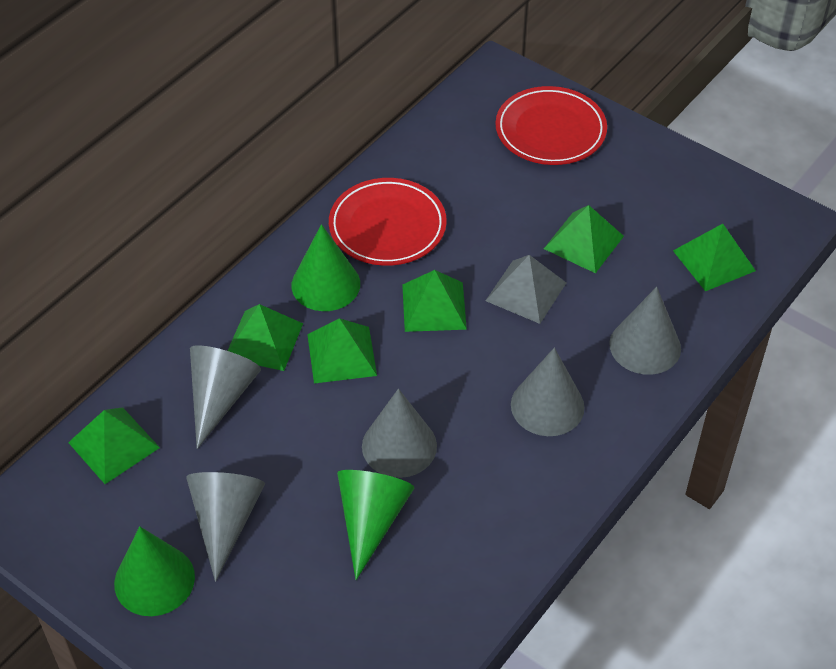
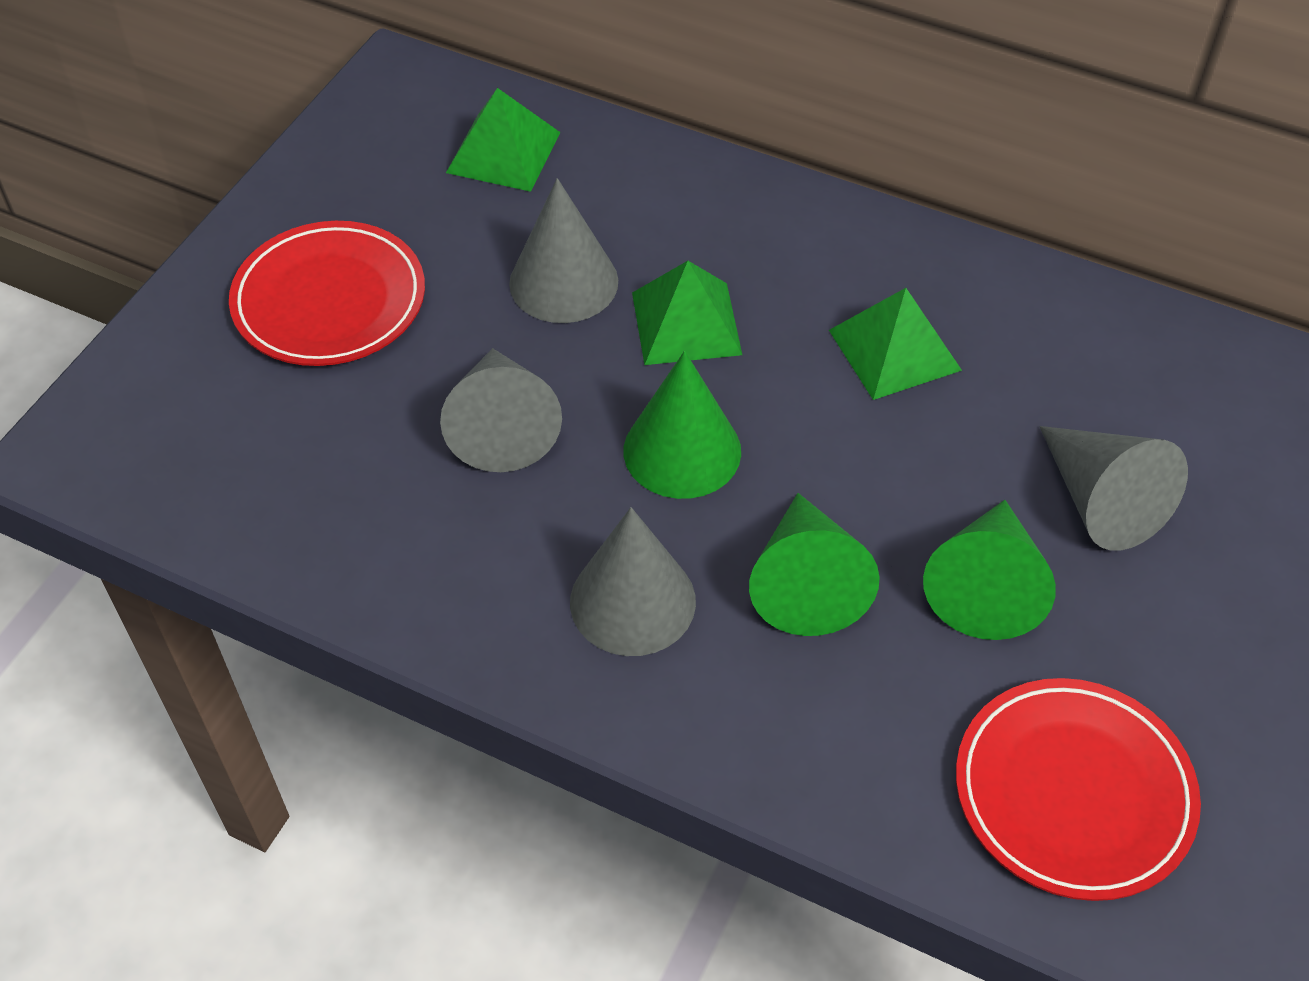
green pyramid: [68,407,160,484] [228,304,303,371] [307,318,377,383] [402,270,467,332] [544,205,624,273] [673,224,756,291] = 6 -> [446,88,561,192] [632,261,742,365] [829,288,962,400] = 3
grey cone: [186,472,265,582] [190,345,261,449] [362,389,437,478] [511,348,585,436] [609,287,681,375] = 5 -> [440,348,562,472] [509,178,618,323] [570,507,696,656] [1039,426,1188,551] = 4
grey pyramid: [485,255,566,324] = 1 -> none = 0

